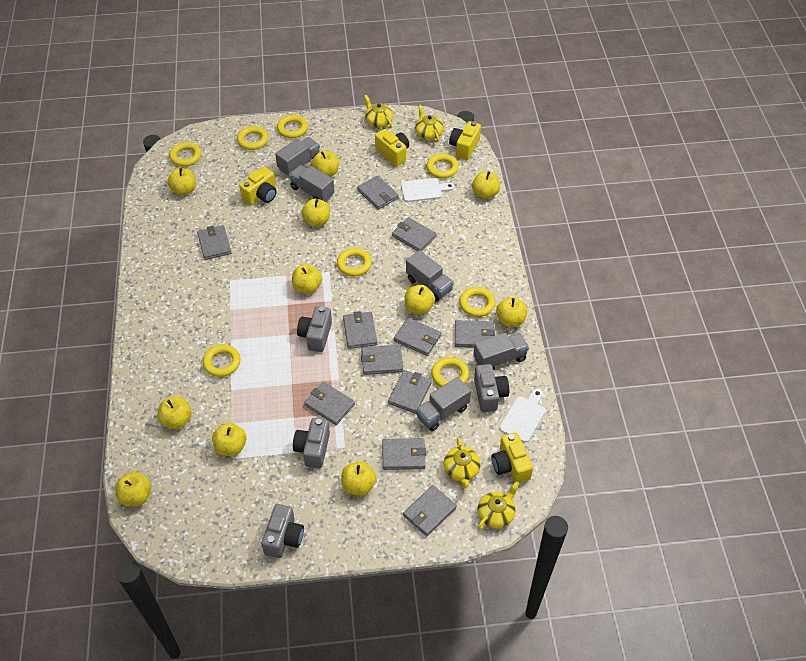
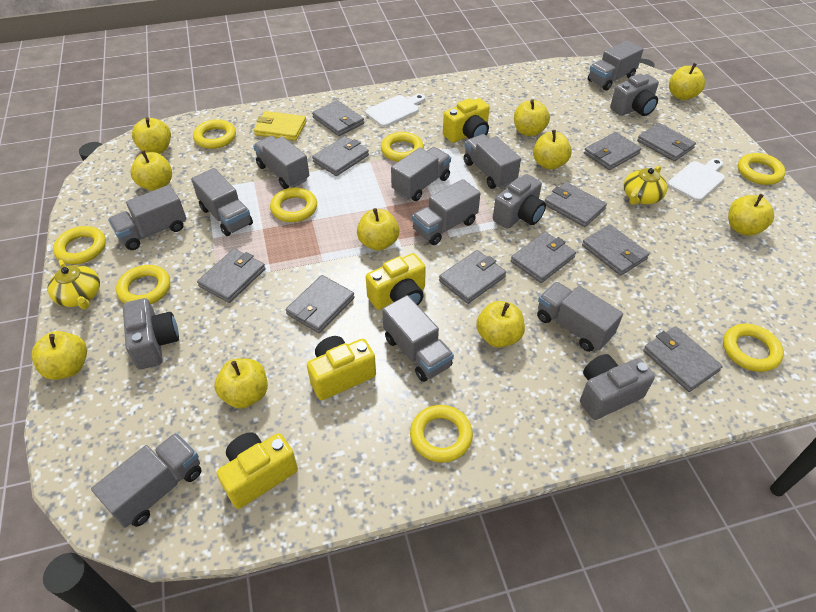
grey truck: [275,137,320,176] [289,165,335,202] [406,250,454,301] [416,377,471,431] [473,333,529,371] = 5 -> [91,433,202,528] [108,185,186,250] [191,168,253,236] [253,136,309,189] [382,295,454,382] [391,147,451,201] [412,179,480,245] [464,134,521,189] [537,282,623,352] [588,40,644,91] = 10
yellow apple: [115,472,151,506] [158,396,192,429] [167,168,196,195] [212,423,247,456] [292,264,322,294] [301,199,330,227] [311,151,339,177] [342,461,376,496] [405,285,435,314] [472,171,500,199] [496,297,527,327] = 11 -> [31,331,87,380] [131,150,172,191] [132,117,171,154] [215,358,268,409] [357,208,400,251] [476,301,525,348] [514,99,550,136] [533,130,572,170] [669,63,705,100] [728,194,774,236] = 10
yellow teapot: [364,95,393,129] [415,105,444,142] [444,438,480,488] [477,481,519,530] = 4 -> [48,260,100,309] [624,165,668,205] = 2
yellow wallet: none = 0 -> [254,111,306,141] = 1

